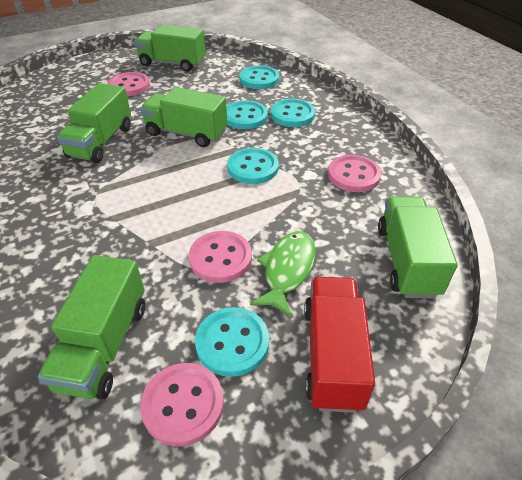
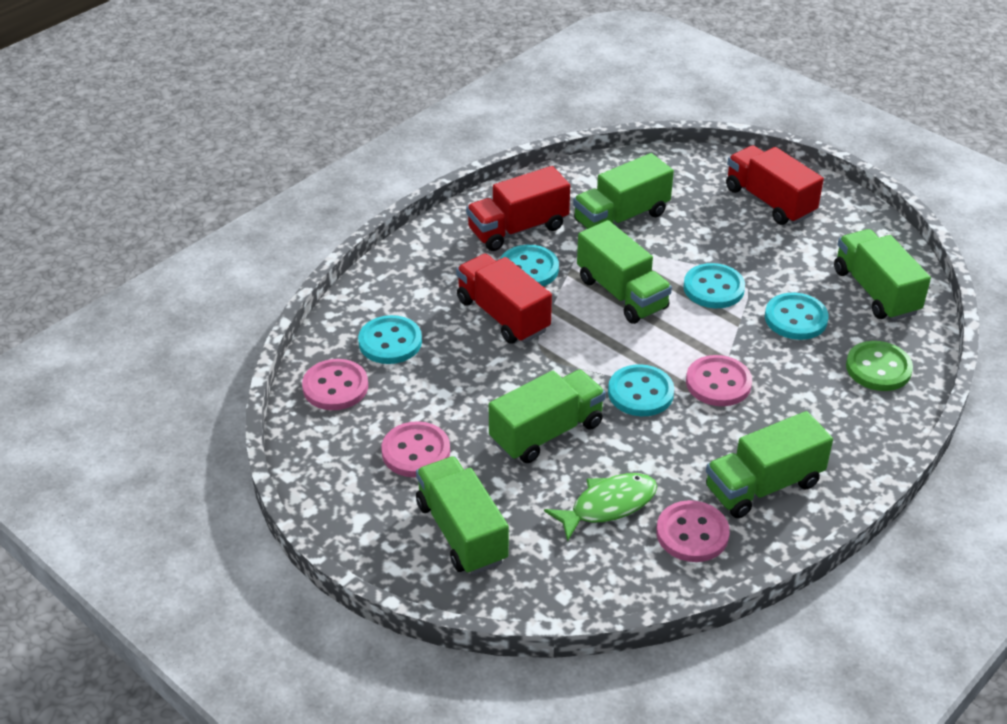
green button: none = 0 -> [846,341,913,391] = 1
green truck: [38,255,145,399] [57,83,131,163] [134,24,206,72] [140,87,227,147] [378,196,458,299] = 5 -> [416,456,509,575] [489,370,606,463] [573,153,674,229] [577,220,672,324] [706,411,833,518] [834,229,931,321] = 6
red truck: [304,277,375,413] = 1 -> [456,254,552,344] [466,166,570,251] [726,145,824,225] = 3

